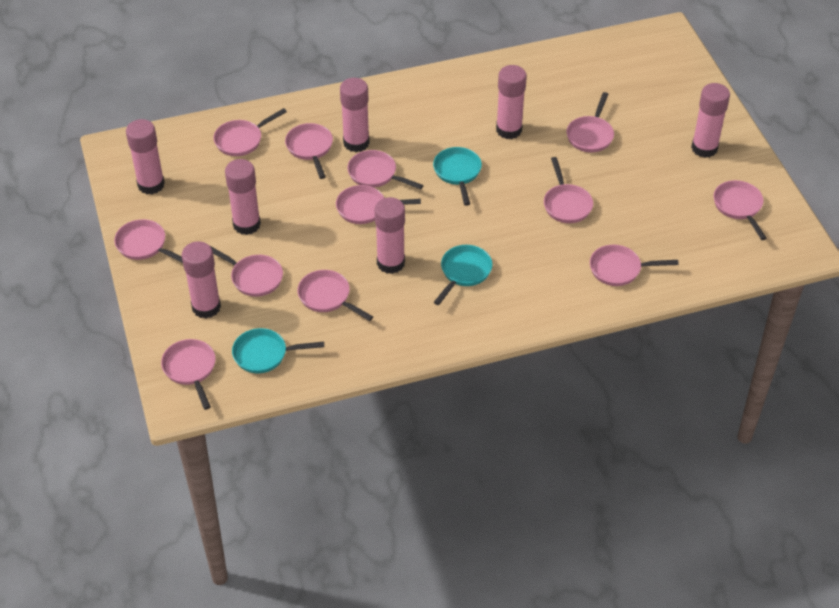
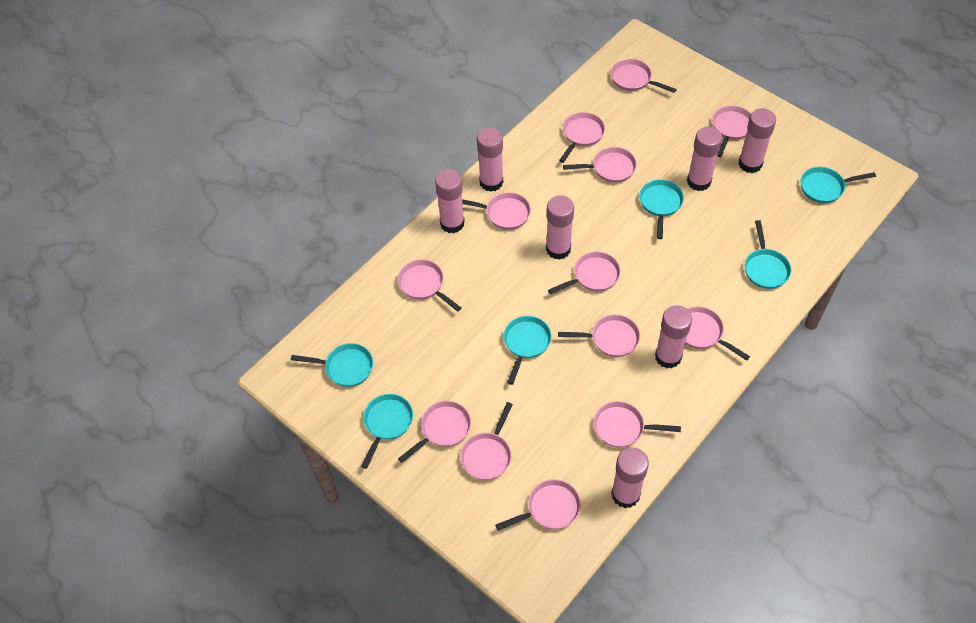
pink pan: [114,219,183,263] [161,339,216,410] [209,245,283,297] [213,108,287,156] [285,123,333,179] [297,270,373,321] [336,185,421,224] [348,150,424,190] [544,157,593,223] [567,92,614,153] [590,245,679,286] [714,180,767,240] = 12 -> [398,259,461,312] [398,401,471,463] [460,402,513,480] [462,192,531,230] [495,479,581,531] [548,251,621,294] [558,314,640,357] [559,112,605,163] [563,147,637,183] [594,401,681,448] [611,59,677,93] [685,306,750,361] [712,105,751,157] = 13
turquoise pan: [232,328,324,373] [433,147,482,206] [434,245,492,305] = 3 -> [291,343,373,387] [361,394,413,469] [504,316,551,385] [639,179,684,239] [745,220,791,289] [800,166,876,203] = 6

